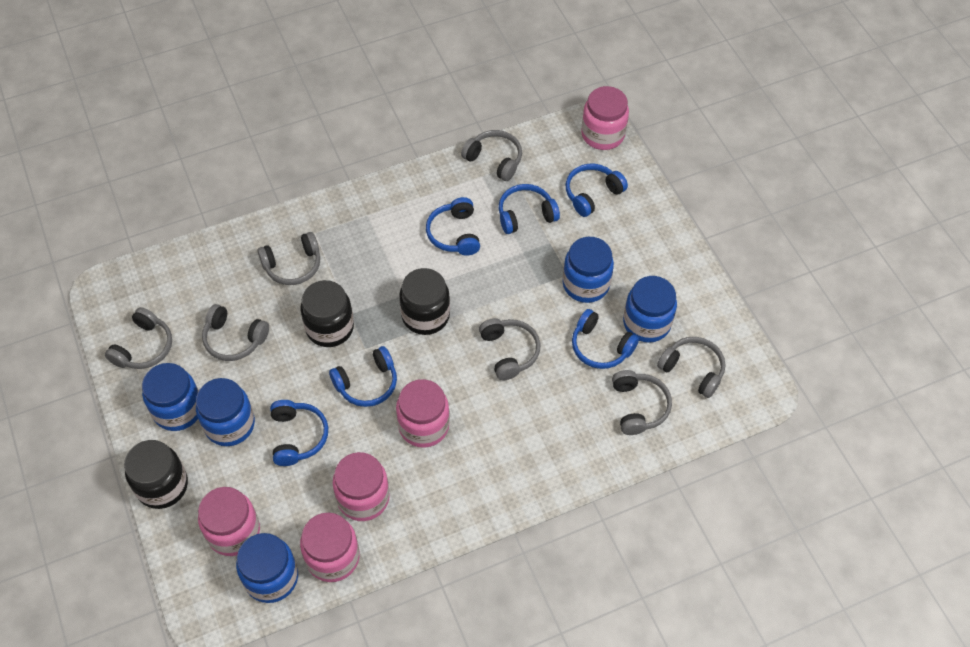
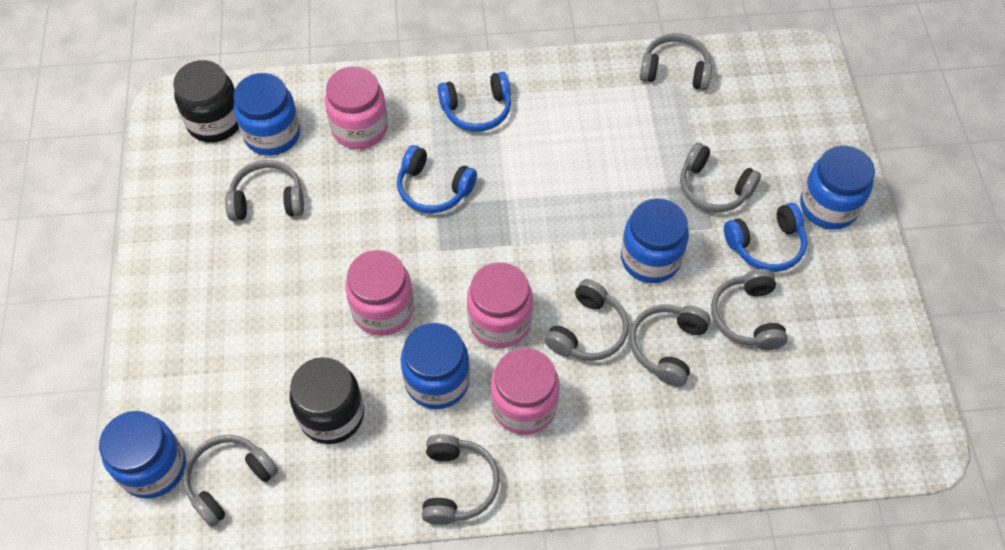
black jar: [124,440,188,509] [301,280,354,347] [399,268,450,335] = 3 -> [173,60,239,143] [290,357,364,444] = 2
blue headphones: [270,400,328,466] [329,346,397,407] [426,197,480,256] [499,184,560,234] [565,164,628,217] [572,309,639,369] = 6 -> [397,145,477,213] [438,72,511,132] [724,203,807,272] = 3
grey headphones: [105,307,172,369] [202,304,269,361] [257,232,320,285] [461,130,522,181] [479,318,540,380] [612,370,672,435] [657,337,725,398] = 7 -> [183,435,278,527] [225,160,304,221] [422,434,500,525] [545,279,629,361] [630,305,711,387] [640,33,712,90] [680,143,761,212] [711,269,788,350] = 8
pink jar: [198,487,260,556] [300,513,360,582] [333,452,390,521] [396,379,450,448] [581,86,629,150] = 5 -> [325,67,388,149] [345,250,414,336] [467,262,533,348] [490,348,559,435] = 4

